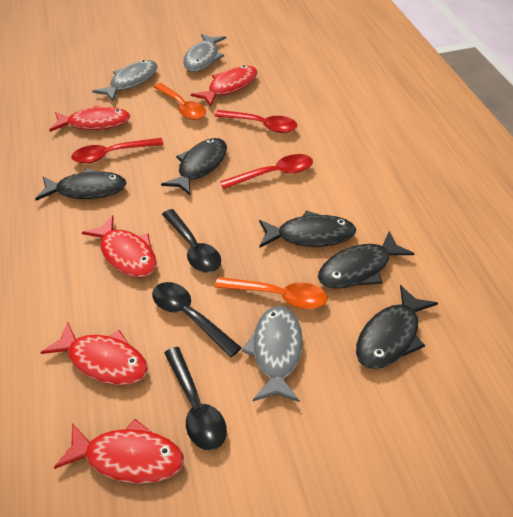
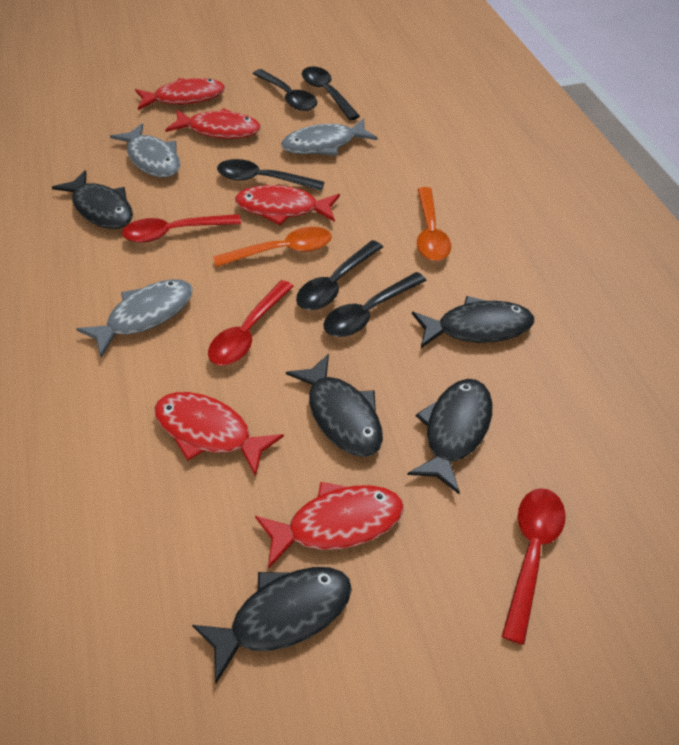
black spoon: [152,282,242,357] [162,209,221,273] [164,347,227,450] = 3 -> [217,159,325,191] [253,69,317,111] [296,240,383,310] [302,67,360,120] [323,272,427,337] = 5

